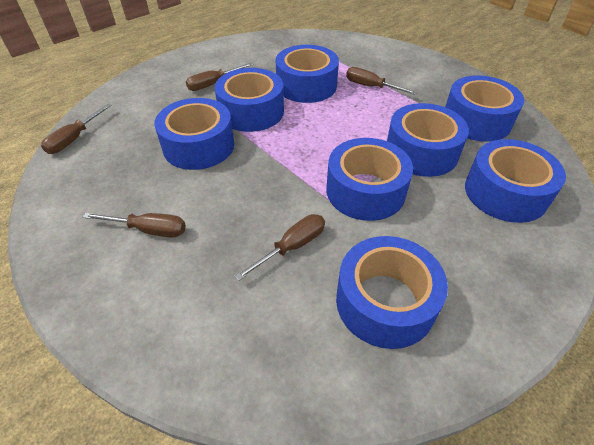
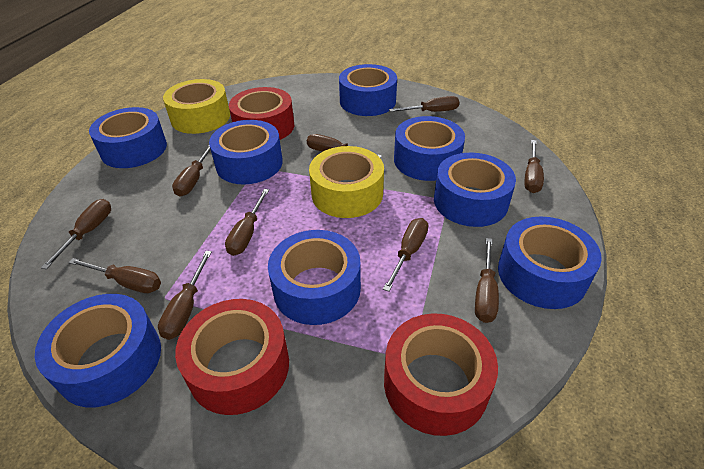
brown screwdriver: [41,104,112,154] [83,213,186,237] [186,63,253,91] [234,214,325,281] [346,67,418,95] = 5 -> [41,199,111,269] [69,258,161,293] [158,251,212,340] [172,146,211,196] [225,189,269,256] [307,134,382,158] [383,218,428,292] [389,96,459,112] [475,238,499,323] [525,140,544,193] = 10
red tape: none = 0 -> [175,299,289,415] [229,87,294,140] [384,314,498,436] = 3
yellow tape: none = 0 -> [163,79,230,134] [309,146,384,218] = 2

